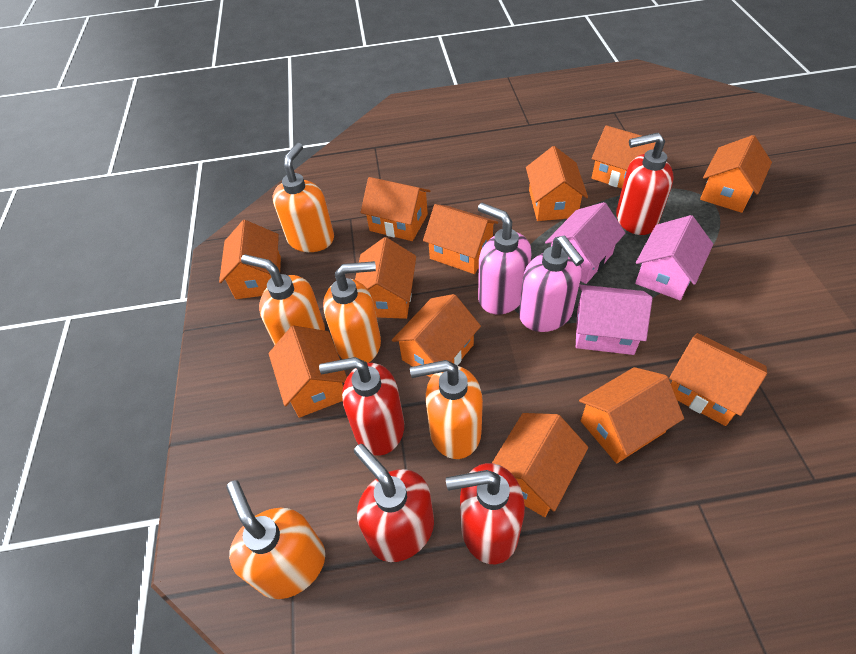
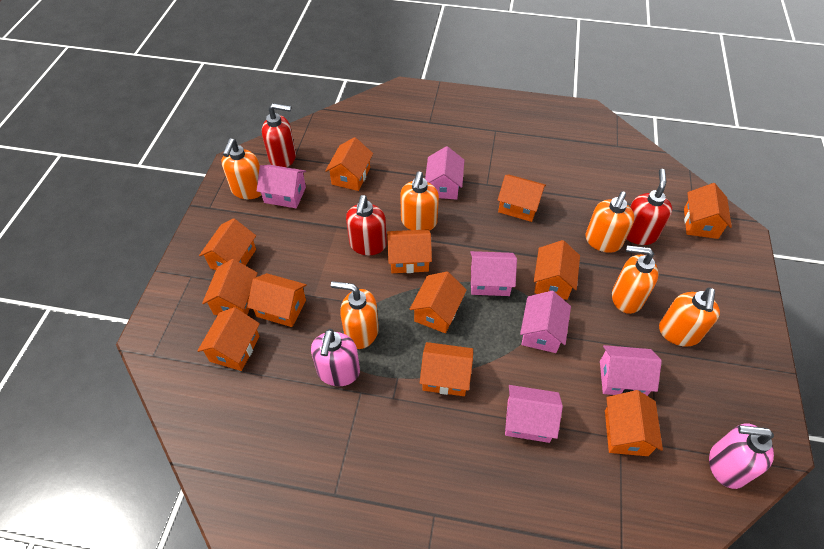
orange soap dispenser: [226,480,325,599] [241,254,325,345] [273,143,334,252] [323,261,381,363] [410,360,483,459] = 5 -> [221,138,262,199] [331,281,379,349] [400,171,439,231] [585,191,635,253] [612,246,659,314] [659,287,720,347] = 6
pink house: [545,202,625,284] [576,285,652,355] [635,215,713,300] = 3 -> [257,165,306,208] [425,146,464,200] [470,251,517,296] [505,385,563,443] [520,291,571,353] [600,345,662,396] = 6
red soap dispenser: [319,357,404,456] [354,444,434,562] [446,463,525,564] [616,133,674,235] = 4 -> [262,103,296,167] [346,195,387,255] [626,169,673,245] = 3

